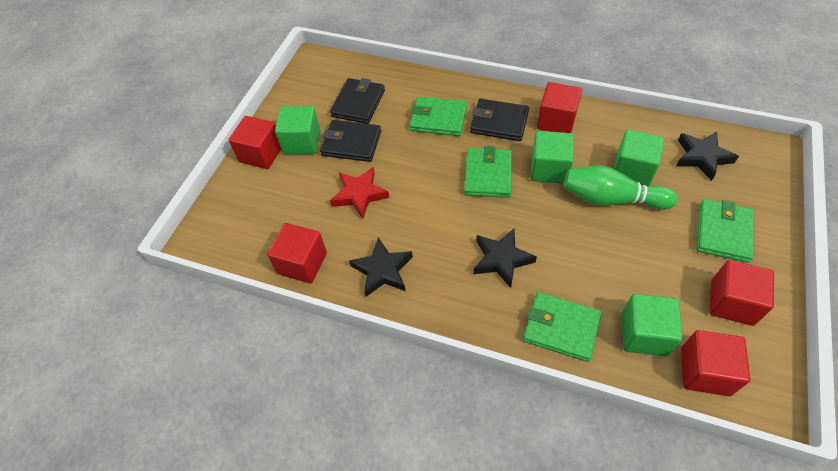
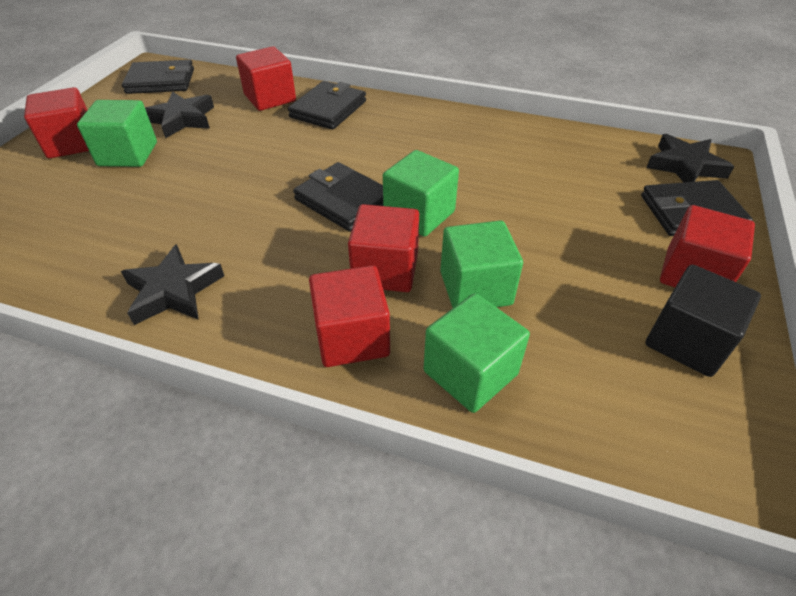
black cube: none = 0 -> [645,265,761,377] = 1
black wallet: [320,120,381,162] [330,78,385,124] [470,99,529,141] = 3 -> [122,60,194,94] [288,81,366,130] [293,162,383,232] [641,180,753,236] = 4
green bowling pin: [563,166,678,210] = 1 -> none = 0
green wallet: [410,96,467,136] [464,146,512,198] [523,292,602,362] [696,199,754,263] = 4 -> none = 0
red star: [330,167,389,219] = 1 -> none = 0

